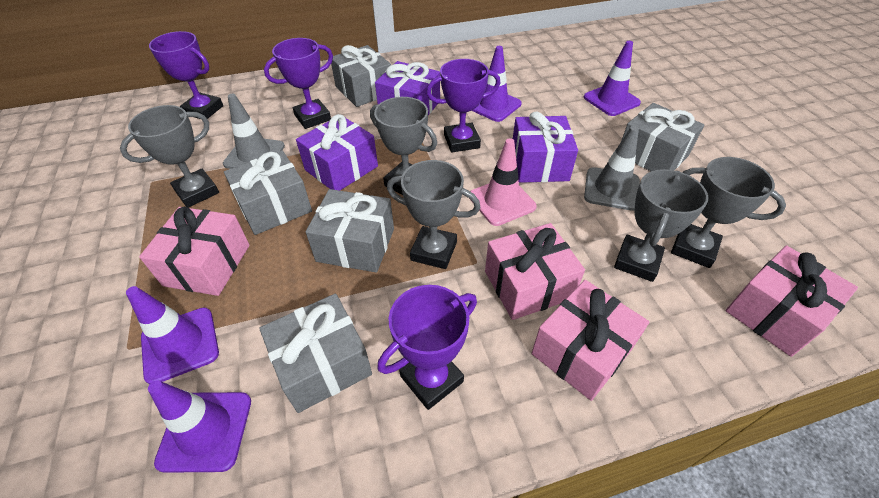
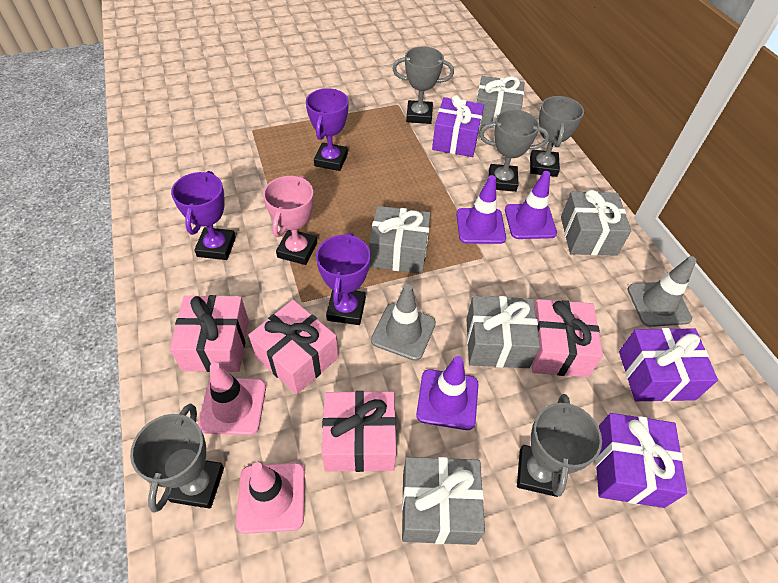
pink traffic cone: [469,138,537,226] = 1 -> [198,362,266,435] [236,462,305,534] = 2
pink trophy: none = 0 -> [263,175,317,265] = 1
purple traffic cone: [126,286,219,384] [148,380,251,473] [472,46,522,122] [584,41,641,116] = 4 -> [416,356,479,430] [456,175,506,244] [505,171,557,239] = 3
purple trophy: [149,31,223,119] [264,38,333,129] [377,285,477,410] [426,59,500,153] = 4 -> [171,171,236,260] [306,88,348,171] [316,232,371,325] = 3

